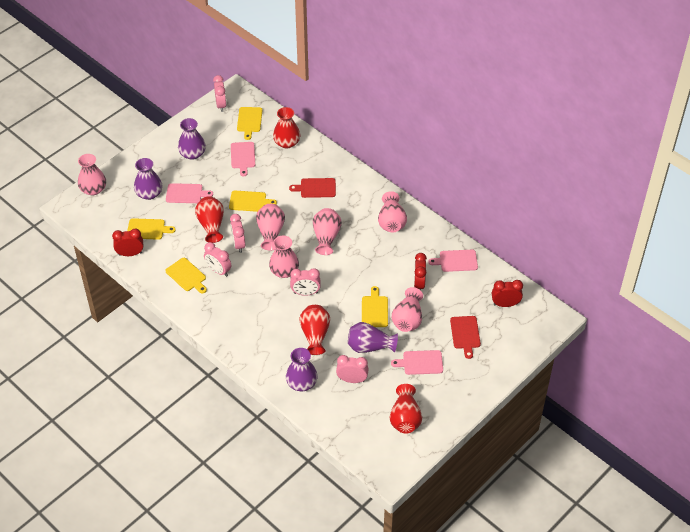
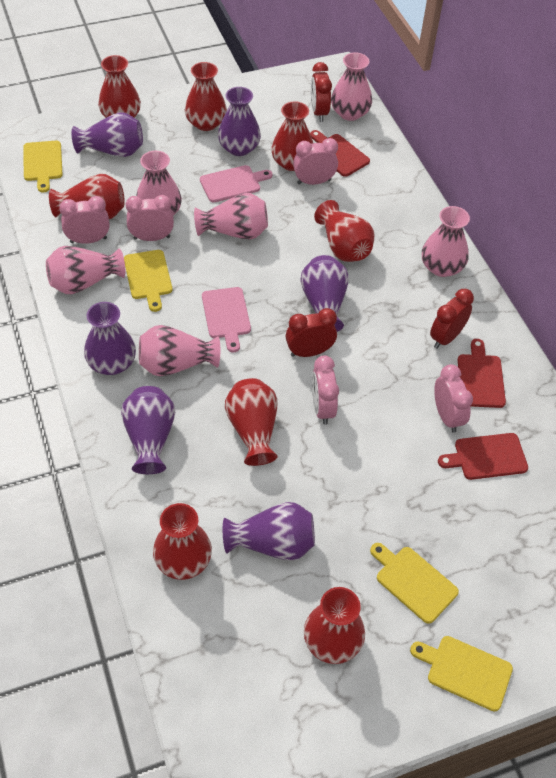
pink cutting board: [166,183,213,203] [231,142,255,176] [391,350,443,375] [428,250,478,272] = 4 -> [200,165,272,203] [202,287,251,352] = 2
purple vase: [134,158,162,200] [178,118,206,160] [286,348,318,391] [348,322,398,353] = 4 -> [72,112,143,157] [84,302,136,375] [121,386,175,474] [218,87,261,156] [223,502,315,561] [300,255,349,332] = 6
red cutting board: [289,178,336,198] [450,316,481,359] = 2 -> [310,130,370,177] [438,433,528,480] [458,339,506,408] = 3
red vase: [195,196,224,243] [273,107,300,148] [299,305,330,355] [390,384,422,434] = 4 -> [49,174,125,219] [98,55,141,118] [153,503,212,580] [185,62,227,131] [225,378,278,466] [271,101,313,171] [304,587,365,664] [314,200,374,262] = 8
yellow cutting board: [127,218,176,240] [165,258,207,293] [229,191,277,212] [237,107,262,140] [362,286,388,327] = 5 -> [23,141,62,193] [124,250,172,312] [370,543,459,624] [410,636,513,712] = 4

